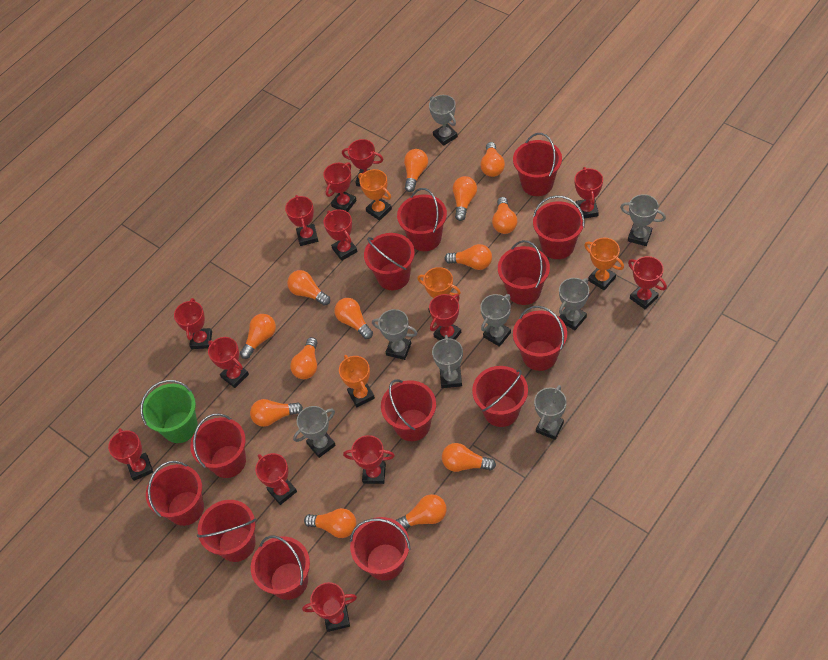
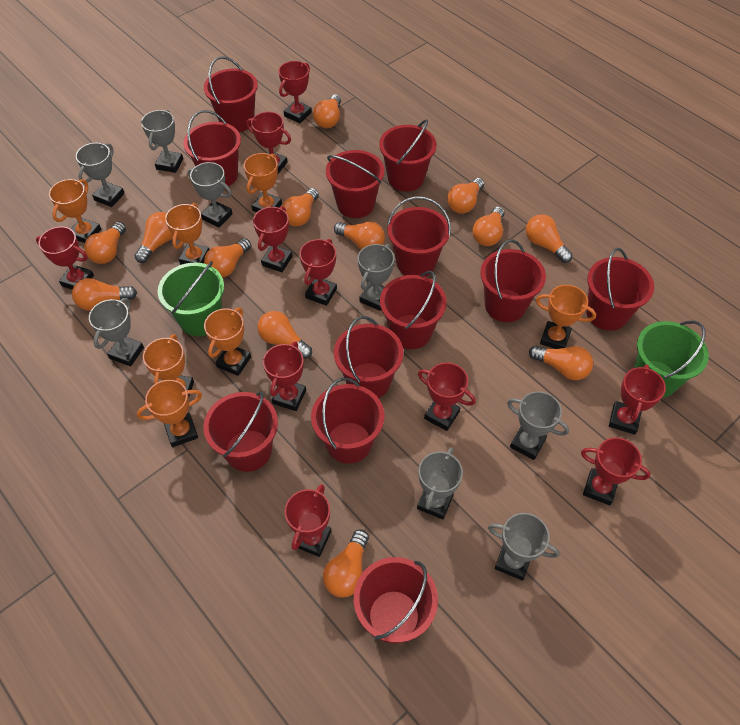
green bucket: [140,380,198,443] = 1 -> [158,261,224,336] [634,320,709,398] = 2
orange trophy: [339,355,375,407] [358,169,392,221] [417,267,461,313] [584,238,624,290] = 4 -> [49,179,101,243] [137,380,202,447] [143,334,194,397] [165,203,209,265] [204,307,251,376] [244,153,282,212] [536,285,596,349] = 7
red bucket: [146,461,204,526] [190,413,246,478] [197,500,256,562] [251,535,310,600] [350,517,410,581] [364,233,415,290] [381,379,436,441] [397,188,447,251] [472,366,528,427] [498,240,550,305] [513,133,562,196] [513,306,567,371] [533,195,585,259] = 13 -> [183,110,241,188] [203,392,278,472] [204,56,258,132] [311,378,384,464] [326,150,384,218] [334,316,404,398] [354,557,438,644] [379,119,437,192] [380,271,447,349] [387,196,451,277] [480,240,546,322] [586,248,654,331] = 12
red trophy: [108,428,153,481] [174,298,212,349] [208,337,249,388] [255,453,297,505] [285,195,318,246] [302,582,357,632] [323,162,357,212] [324,209,358,261] [342,139,383,187] [343,435,395,484] [429,294,461,340] [575,167,603,219] [628,256,667,309] = 13 -> [36,227,94,290] [246,112,291,175] [253,206,293,272] [263,341,306,411] [278,61,312,123] [284,484,331,557] [299,239,337,306] [418,363,476,431] [581,437,651,505] [609,364,666,435] = 10

